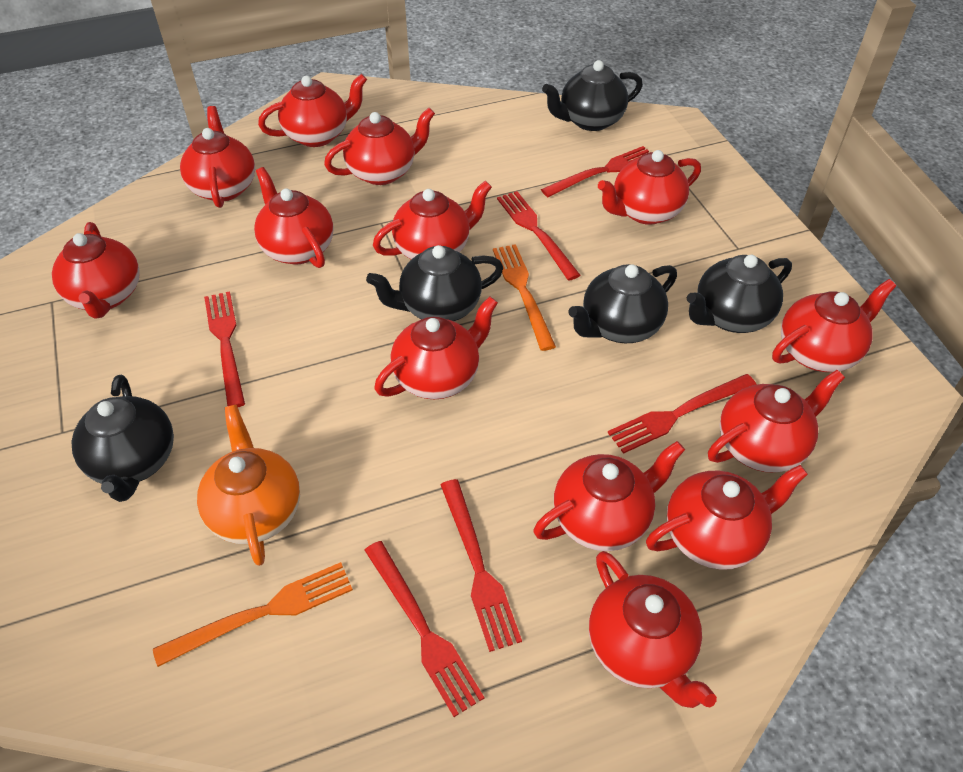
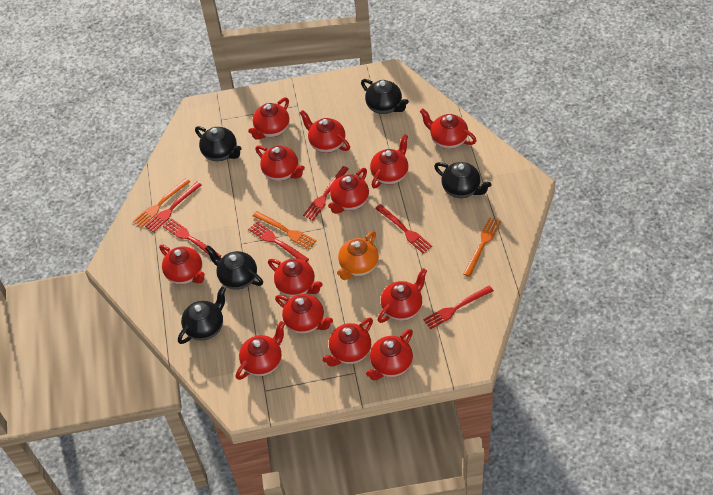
orange fork: [153,562,353,667] [493,244,556,351] = 2 -> [133,178,190,228] [253,211,317,250] [463,217,501,277] = 3

